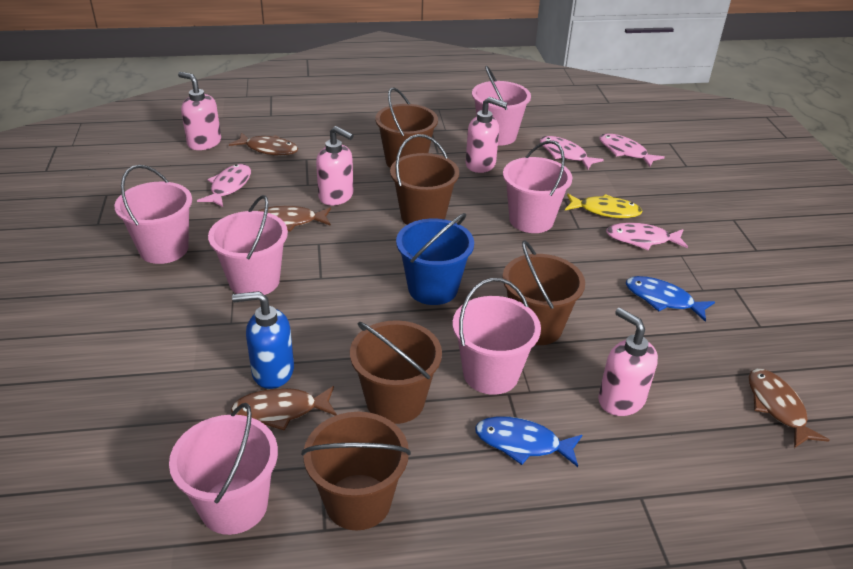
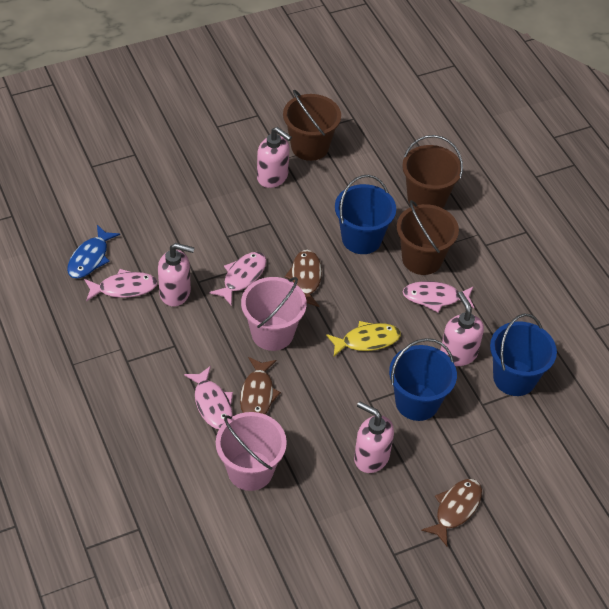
blue bucket: [396,213,474,305] = 1 -> [335,175,396,254] [389,338,457,421] [490,314,557,396] = 3
blue fish: [475,416,582,467] [626,276,715,322] = 2 -> [67,225,120,279] = 1
blue soap dispenser: [232,291,294,389] = 1 -> none = 0
brown bucket: [302,412,411,530] [350,320,442,424] [375,87,438,168] [390,134,459,225] [502,240,585,345] = 5 -> [283,90,341,161] [397,200,459,275] [402,135,463,208] = 3
brown fish: [229,132,298,156] [231,386,337,431] [258,206,331,232] [749,369,830,448] = 4 -> [240,357,281,414] [285,250,322,307] [421,479,482,546] = 3
pink bucket: [114,165,192,264] [169,403,278,535] [208,195,288,295] [452,278,541,395] [472,66,531,146] [503,140,572,233] = 6 -> [216,412,287,491] [241,277,307,351] = 2

